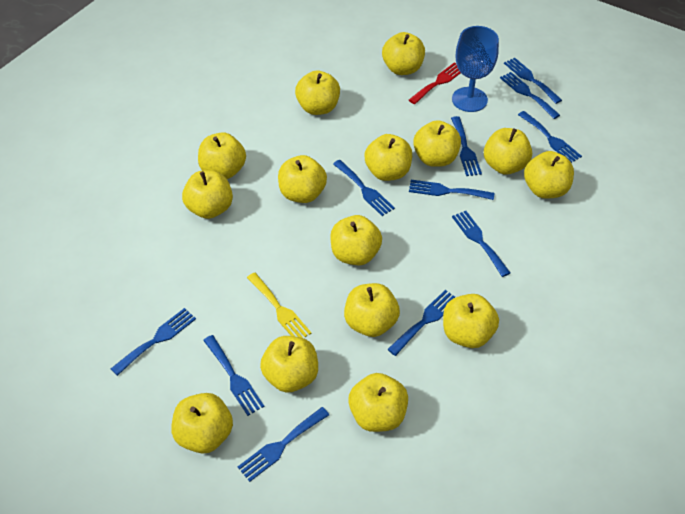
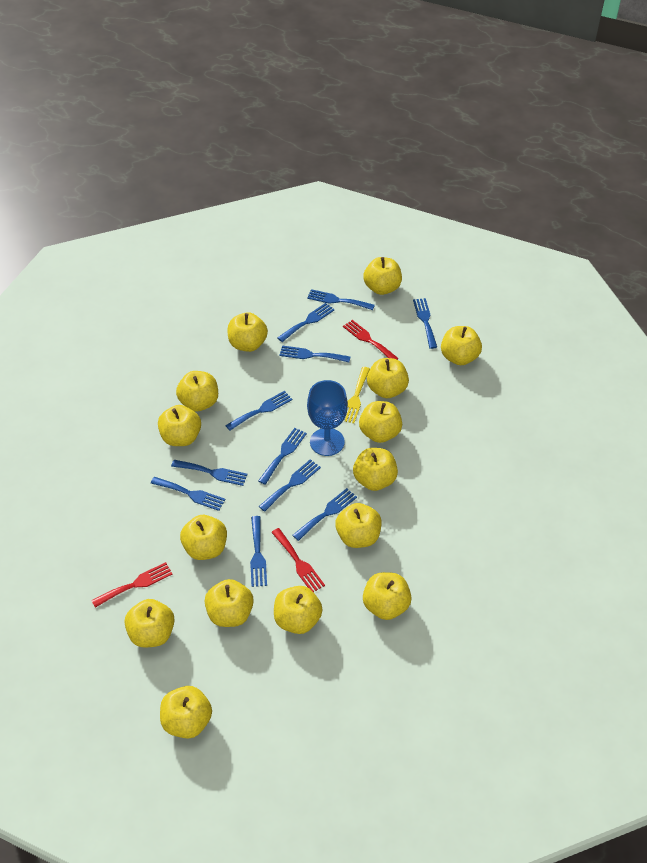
red fork: [409,62,461,104] = 1 -> [91,562,172,608] [271,528,325,592] [343,320,399,360] = 3

